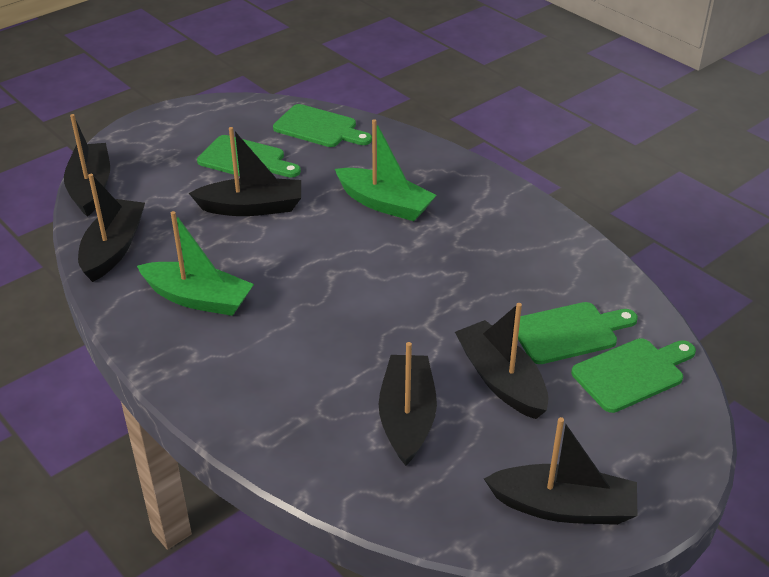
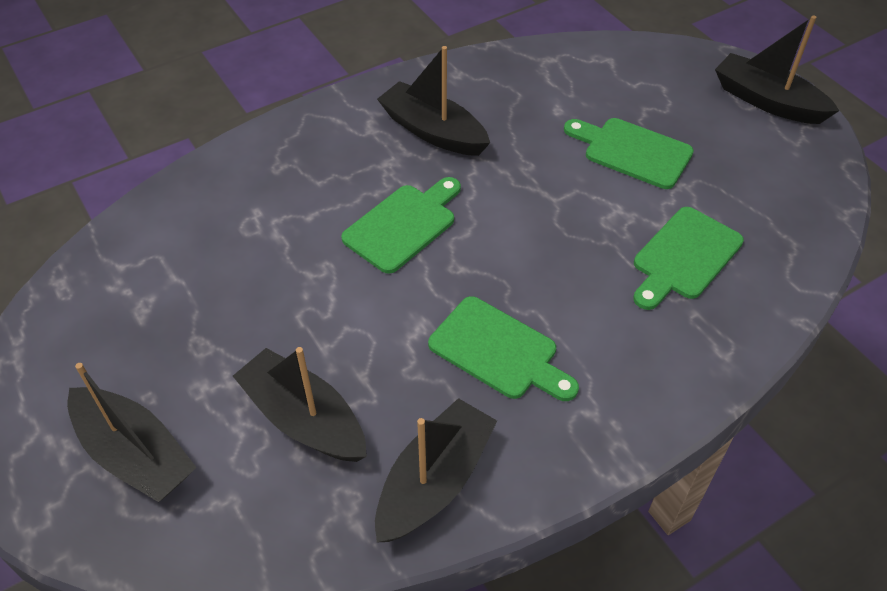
black boat: [64,114,110,217] [78,174,145,282] [189,127,301,216] [379,342,437,466] [455,303,549,419] [484,417,637,525] = 6 -> [67,363,197,502] [233,347,367,462] [375,398,497,542] [377,46,490,156] [715,15,839,124] = 5
green boat: [137,211,254,316] [335,119,437,221] = 2 -> none = 0

